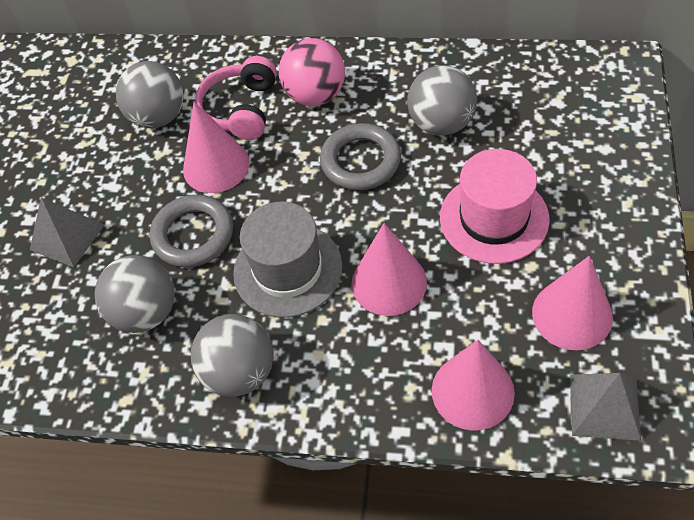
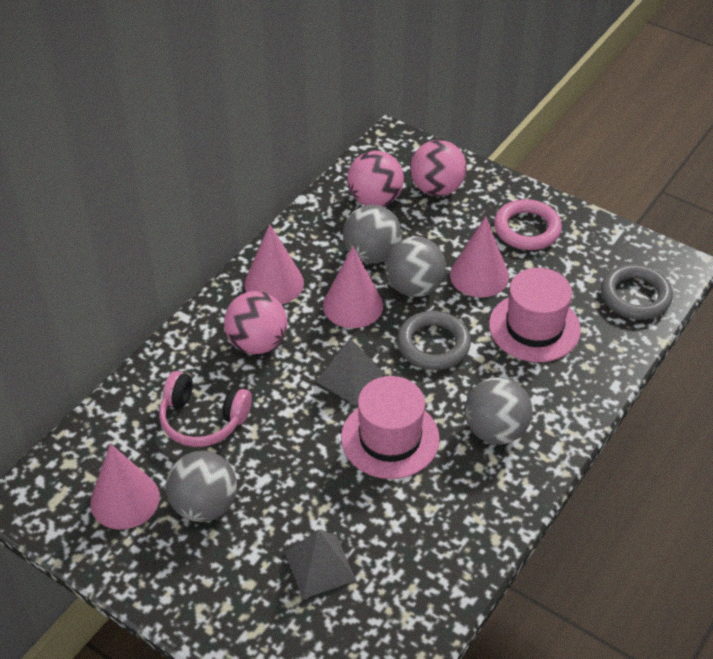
grey hat: [233,202,342,318] = 1 -> none = 0
pink ball: [279,38,345,106] = 1 -> [224,291,287,354] [347,151,404,206] [410,140,467,196] = 3
pink hat: [440,149,550,264] = 1 -> [341,376,440,479] [489,268,581,362] = 2
pink ring: none = 0 -> [494,199,562,250] = 1

